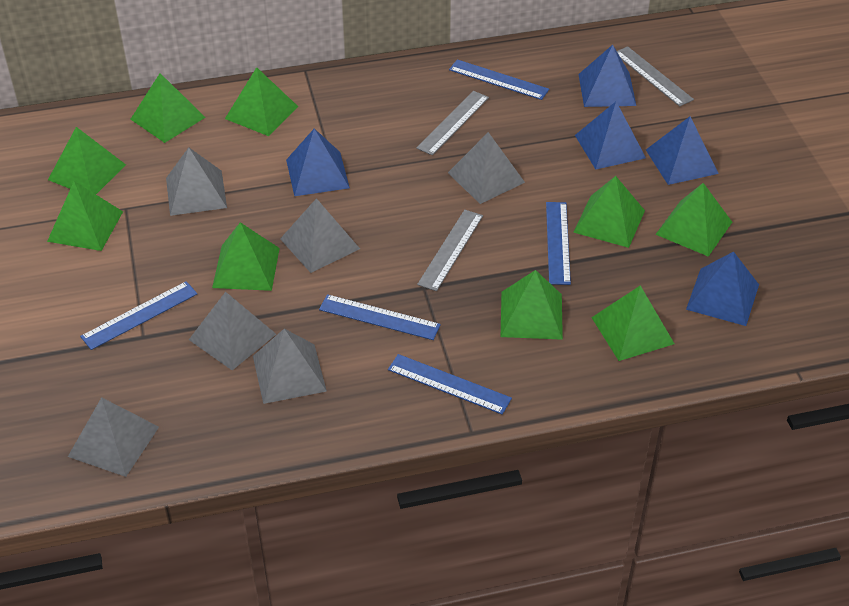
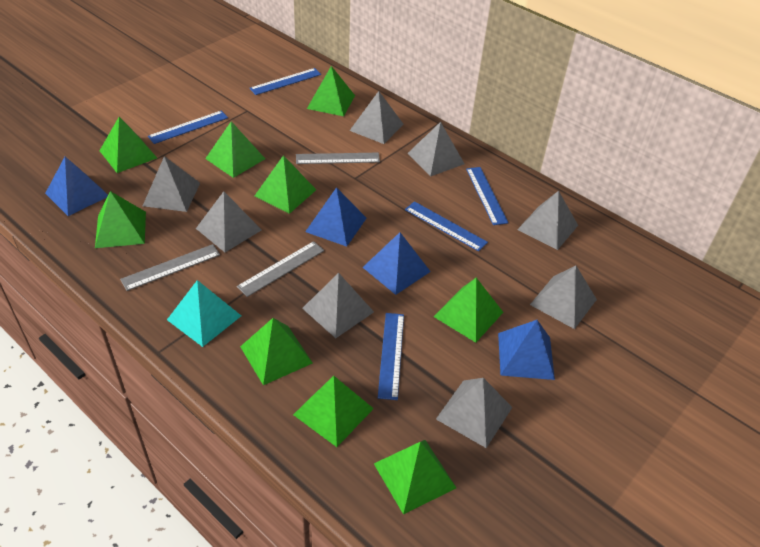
blue pyramid: [286,129,350,196] [575,102,646,169] [579,45,636,107] [646,117,719,185] [686,251,759,326] = 5 -> [45,157,108,216] [305,187,367,247] [363,232,431,295] [498,320,555,380] = 4
grey pyramid: [68,397,159,477] [166,147,227,216] [189,292,276,370] [253,329,327,404] [280,198,360,273] [448,132,525,204] = 6 -> [143,156,200,212] [196,191,262,252] [302,273,374,338] [350,91,404,144] [407,122,465,177] [436,378,512,448] [517,191,578,250] [530,266,597,329] = 8
turquoise pyramid: none = 0 -> [167,280,241,347] = 1

